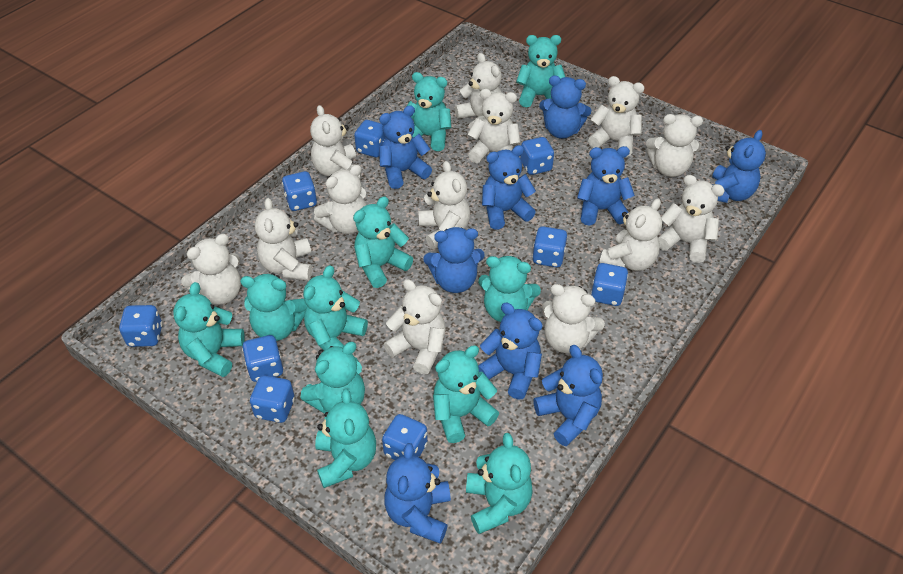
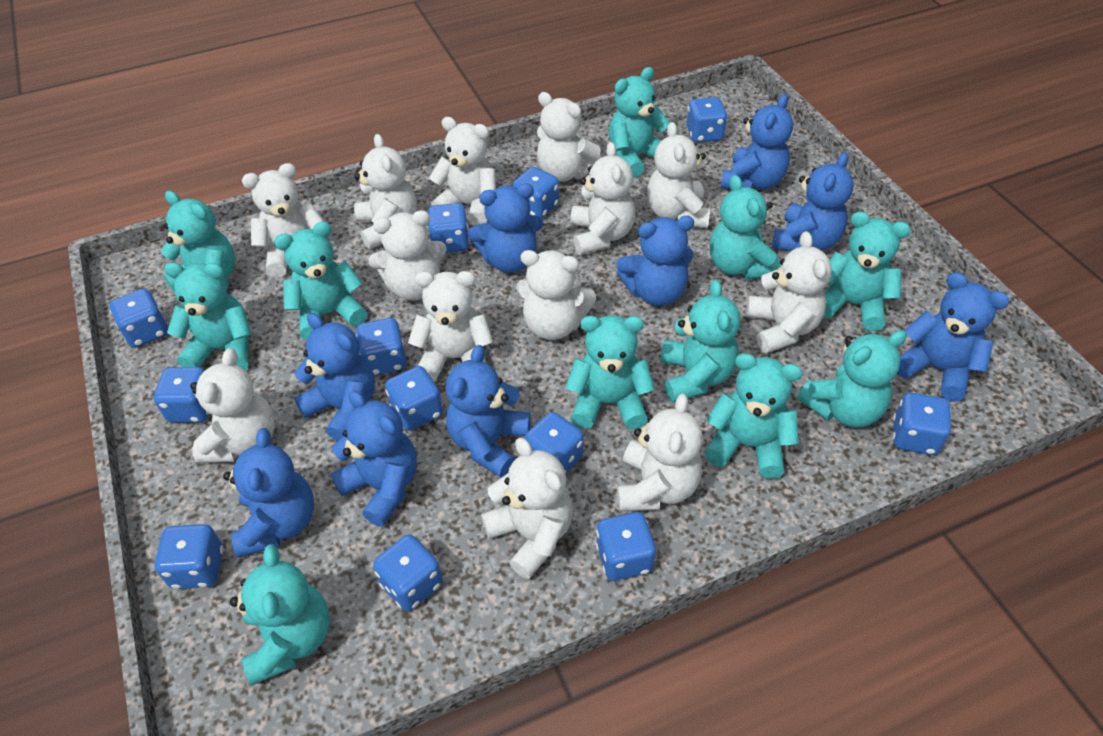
blue dice: [119,305,163,347] [242,335,283,382] [250,375,295,423] [282,171,317,211] [354,120,386,157] [382,414,428,460] [520,137,554,175] [532,226,567,267] [591,263,628,306] = 9 -> [110,289,168,348] [154,367,209,423] [154,524,224,589] [356,318,407,376] [373,534,443,611] [385,366,443,431] [428,203,470,253] [513,167,559,218] [524,412,584,474] [596,512,656,581] [687,97,727,143] [893,392,951,455] = 12

